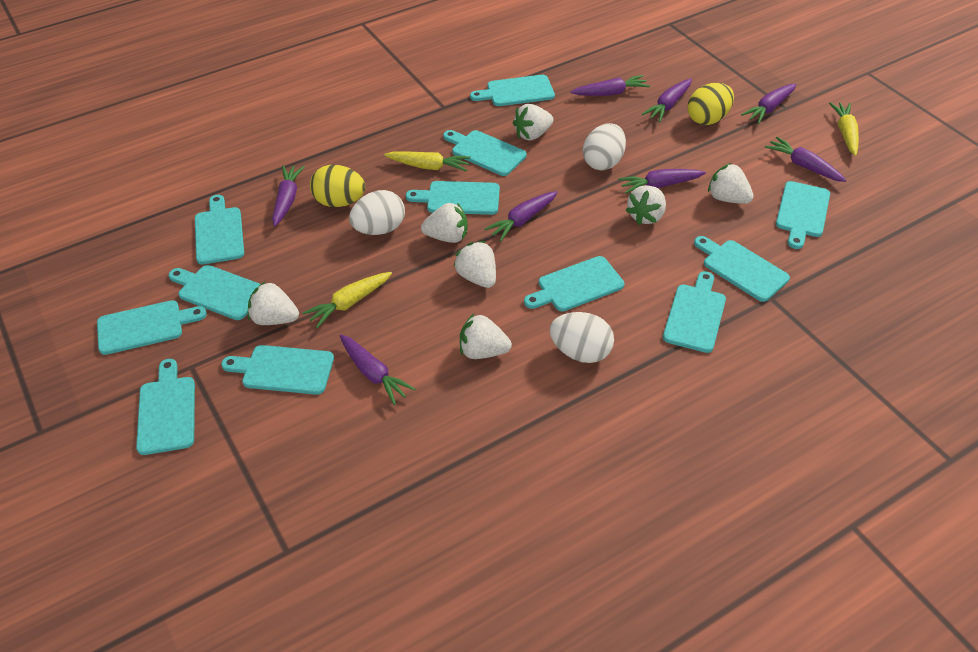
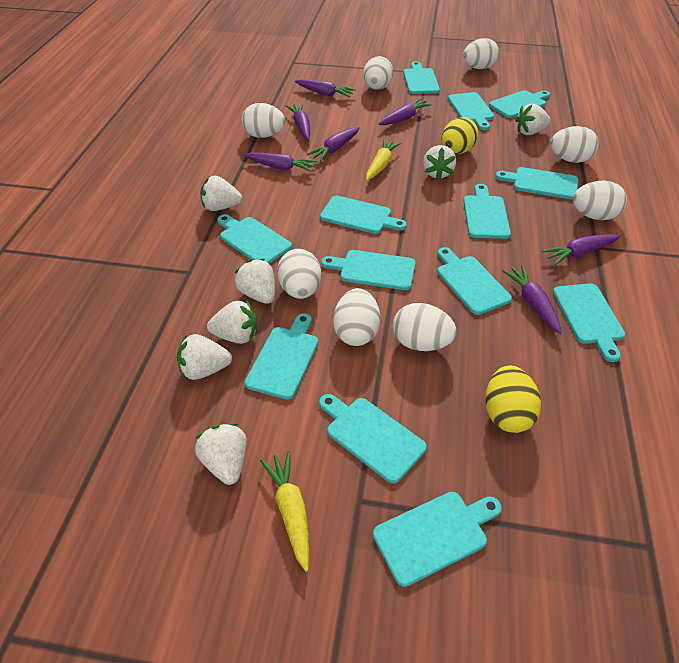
purple carrot: [272,165,305,227] [340,335,416,405] [484,191,558,241] [570,75,650,96] [618,169,706,194] [642,79,692,122] [741,83,796,124] [765,137,847,182] = 8 -> [244,152,317,172] [286,104,310,140] [295,79,356,97] [307,127,360,161] [379,98,432,125] [502,265,562,334] [542,234,621,265] = 7
turquoise cutting board: [97,300,207,355] [136,359,195,455] [168,265,260,320] [195,195,244,265] [221,345,334,395] [406,181,500,215] [443,130,527,176] [470,75,555,106] [524,256,624,311] [663,271,726,353] [694,236,790,302] [776,181,830,249] = 12 -> [218,214,292,263] [245,313,319,400] [319,394,427,484] [320,195,407,234] [321,250,416,290] [373,492,502,587] [403,61,440,94] [437,247,512,315] [448,92,494,130] [463,184,511,239] [489,90,550,118] [495,167,578,200] [553,283,625,362] = 13
white egg: [349,190,405,235] [550,312,614,363] [583,123,626,170] = 3 -> [242,103,285,138] [277,249,321,299] [333,288,380,346] [363,56,393,90] [393,303,457,351] [463,38,499,69] [550,126,599,163] [573,180,627,220] = 8
yellow carrot: [303,272,392,328] [384,151,471,172] [829,102,859,156] = 3 -> [260,451,309,572] [366,139,401,180] = 2

